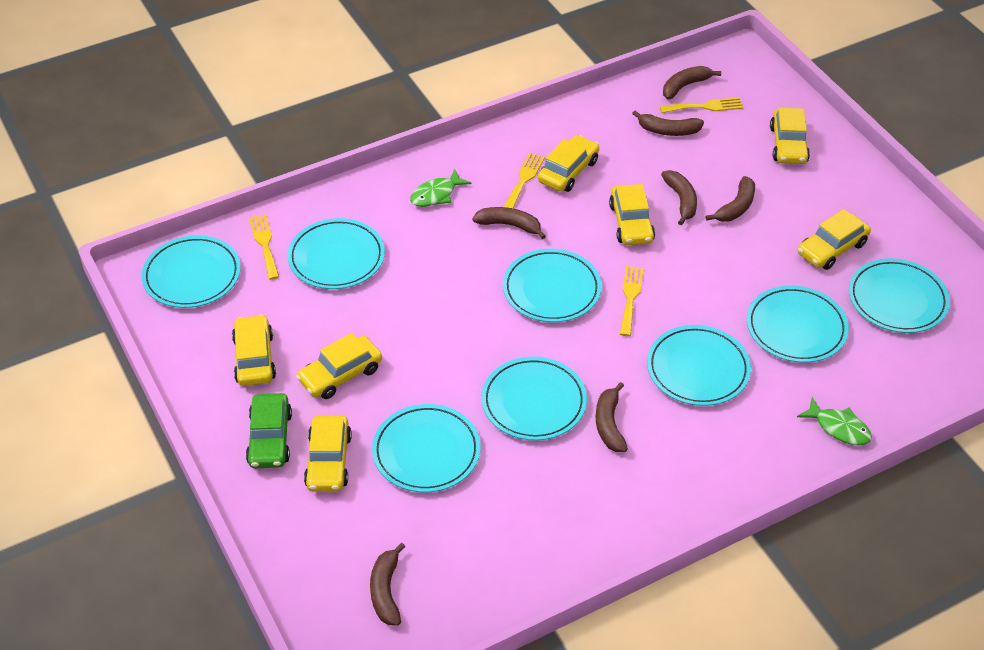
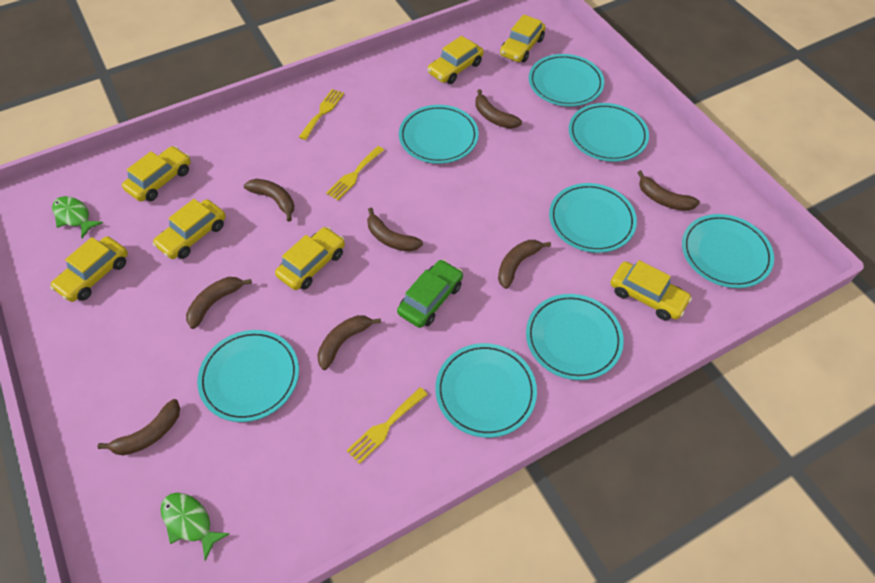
brown banana: [370,543,405,626] [472,207,546,239] [596,382,628,452] [632,111,704,136] [661,170,697,225] [663,66,721,100] [705,176,755,222] = 7 -> [97,399,180,456] [186,277,252,329] [244,179,294,222] [317,315,381,370] [367,208,423,252] [475,89,522,129] [498,240,551,289] [637,170,700,211] = 8
yellow fork: [249,214,279,280] [504,153,545,208] [620,266,644,336] [660,97,744,113] = 4 -> [299,89,344,140] [326,146,384,200] [346,387,428,464] = 3

